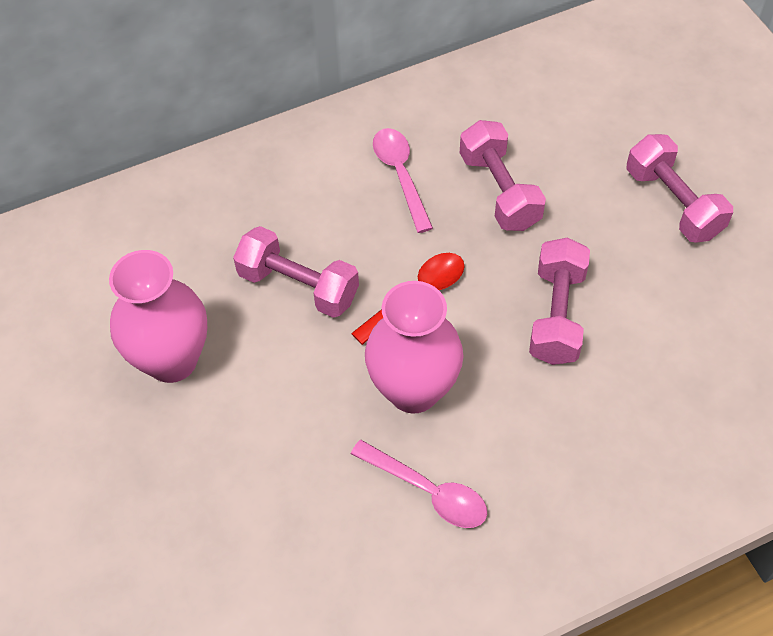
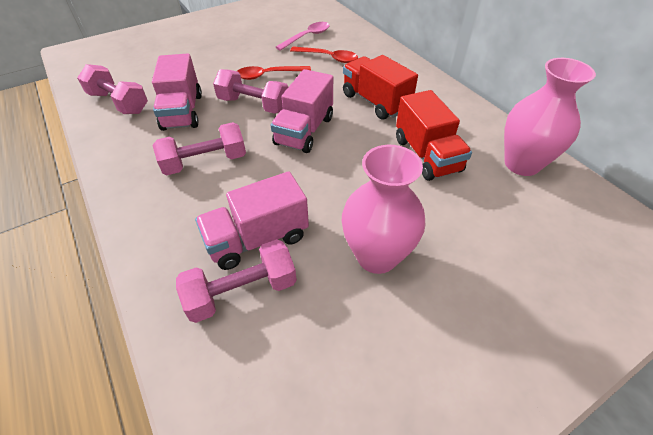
pink spoon: [351,440,487,528] [373,128,433,233] = 2 -> [276,22,330,51] = 1
pink truck: none = 0 -> [152,54,202,131] [195,171,309,270] [271,69,333,153] = 3
red spoon: [351,253,465,345] = 1 -> [237,66,311,80] [290,46,358,63] = 2
red truck: none = 0 -> [343,55,418,120] [396,90,472,181] = 2

